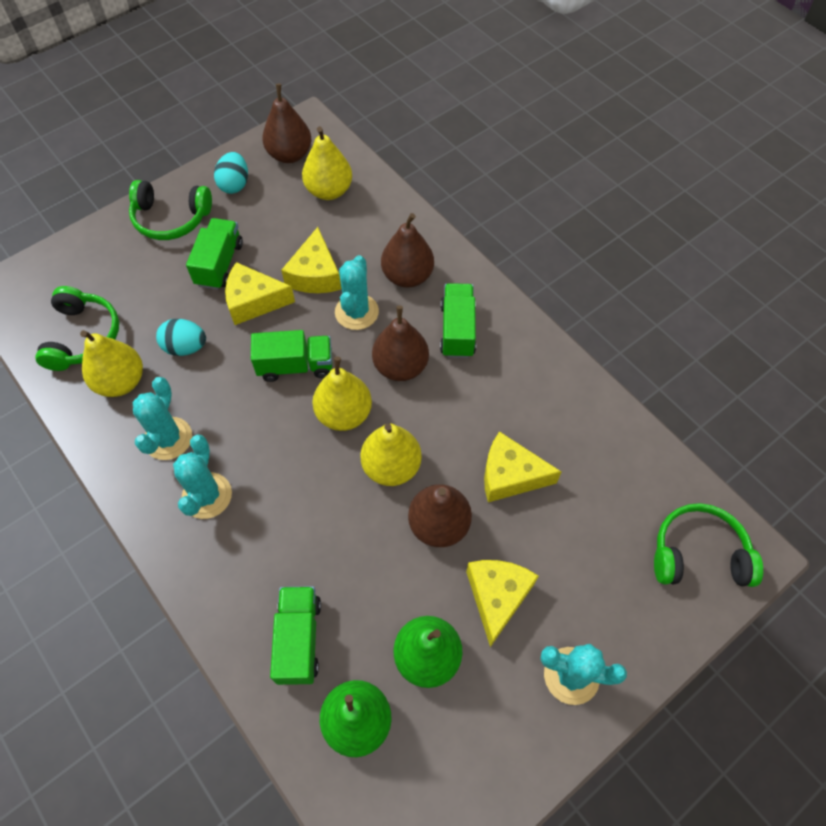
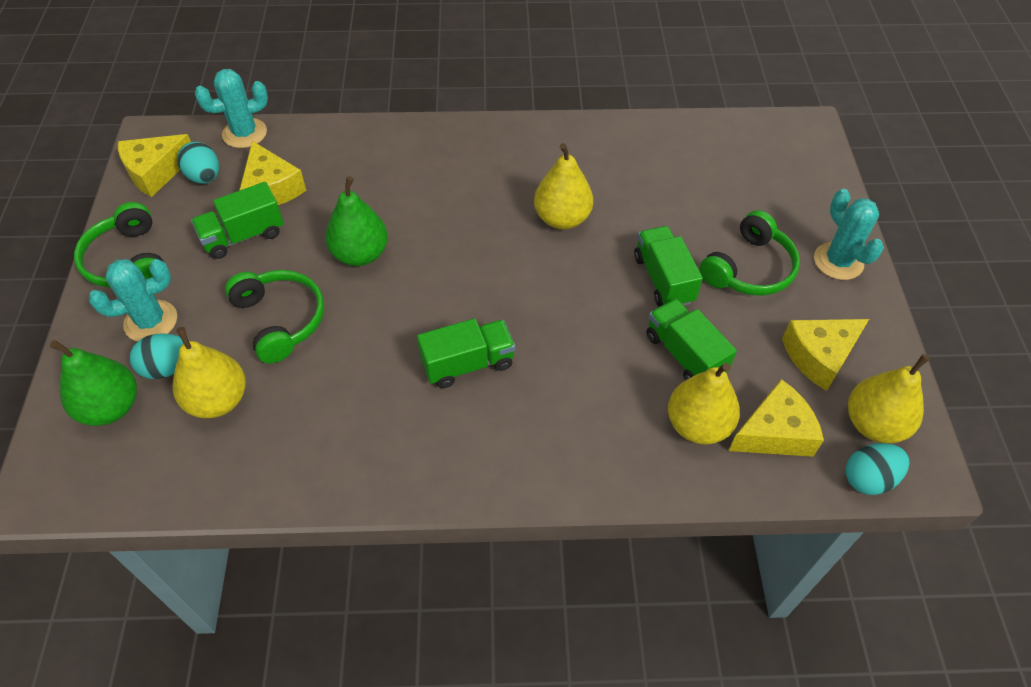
brown pear: [262,84,311,163] [372,306,429,381] [381,213,434,288] [408,484,472,547] = 4 -> none = 0
turquoise cactus: [133,377,192,460] [173,435,232,519] [335,255,379,330] [540,644,627,705] = 4 -> [89,259,177,341] [195,69,268,148] [814,189,884,280] = 3
turquoise egg: [156,319,206,356] [214,152,248,194] = 2 -> [130,333,184,379] [177,142,219,184] [845,443,910,495] = 3

